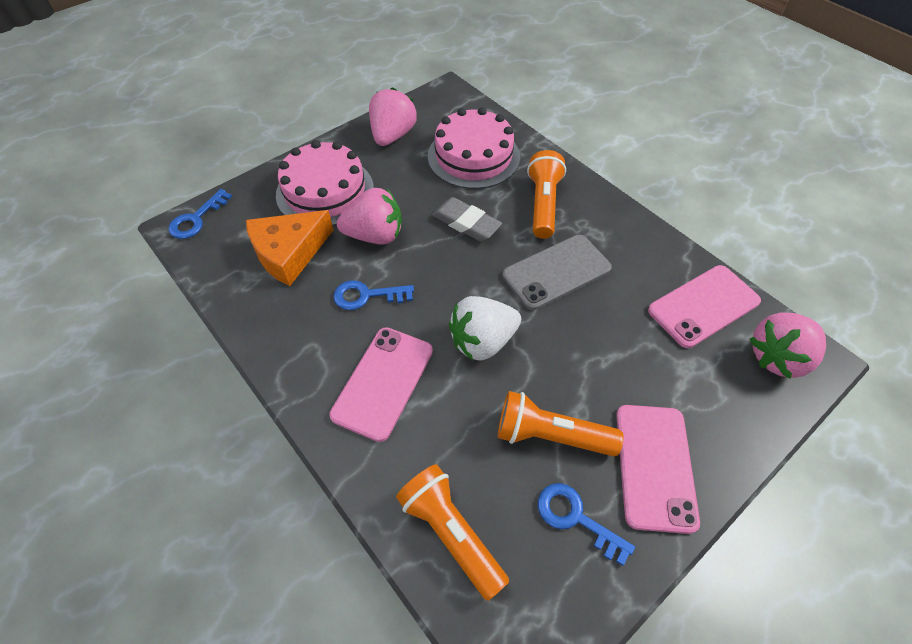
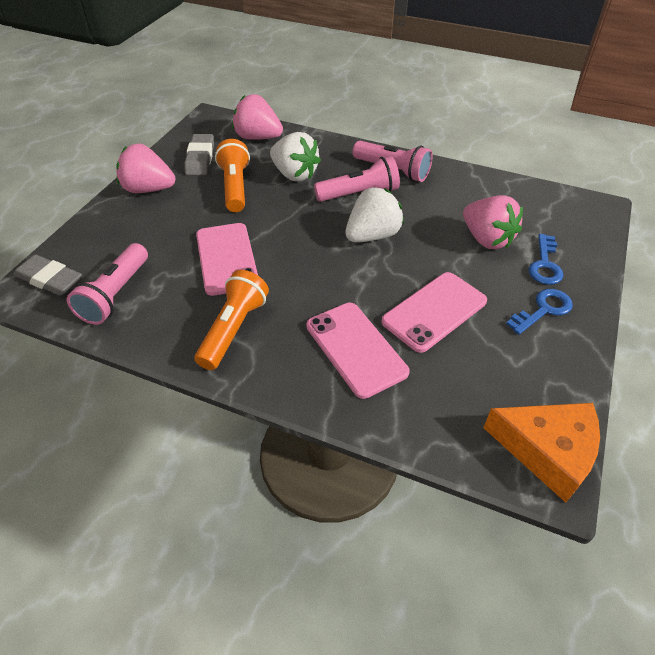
blue key: [168,189,232,239] [333,280,414,310] [538,483,635,566] = 3 -> [506,289,573,335] [529,234,563,285] = 2
grey eraser: [432,197,502,242] = 1 -> [14,254,82,295] [184,134,214,175] = 2
grey phone: [502,235,612,310] = 1 -> none = 0
orange flashlight: [396,464,509,601] [498,391,624,456] [527,150,566,239] = 3 -> [195,270,269,370] [215,139,250,212] = 2
pink cake: [276,140,374,226] [428,107,520,189] = 2 -> none = 0
pink flashlight: none = 0 -> [67,243,148,325] [314,156,400,202] [353,141,433,182] = 3
white strawberry: [449,296,521,361] = 1 -> [270,132,321,181] [345,187,404,242] = 2

